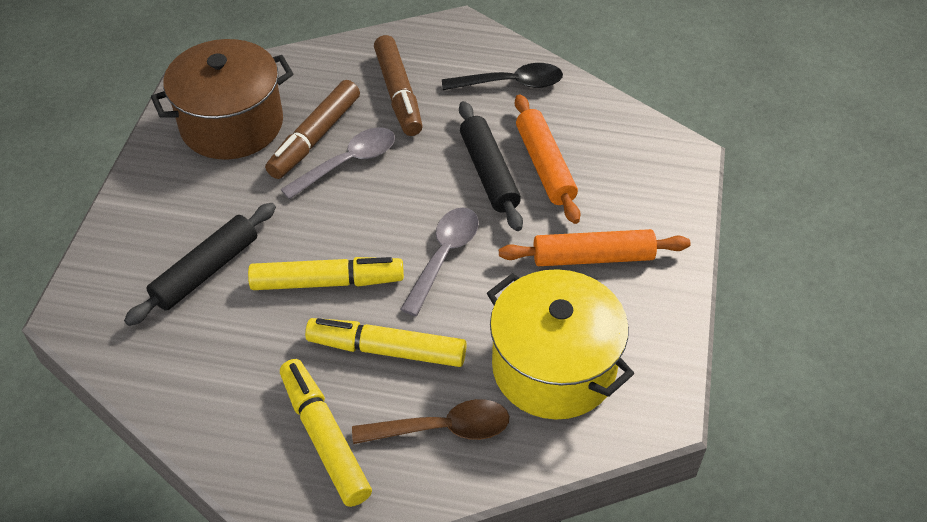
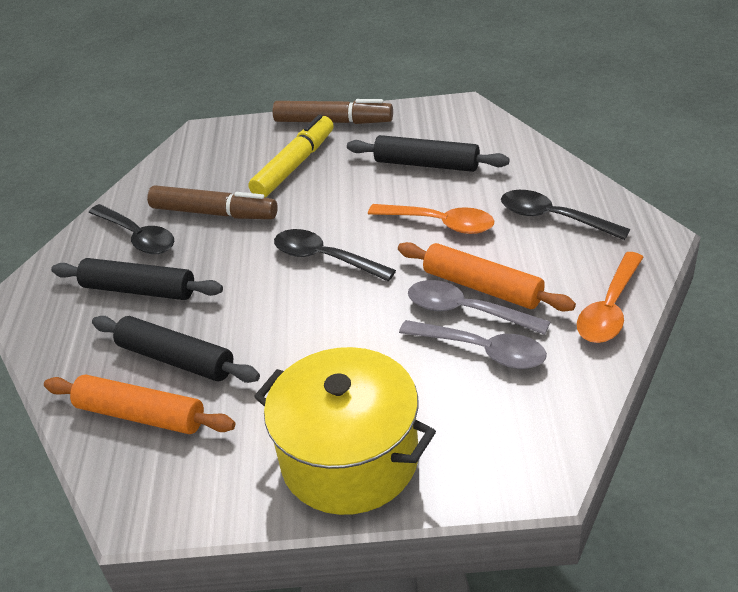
black rolling pin: [124,203,276,326] [459,101,523,231] = 2 -> [51,258,223,300] [92,316,260,383] [347,135,510,172] = 3
black spoon: [442,63,563,90] = 1 -> [88,204,174,254] [274,229,396,281] [501,190,630,240] = 3
brown pot: [151,39,293,159] = 1 -> none = 0
brown spoon: [352,399,509,444] = 1 -> none = 0
orange spoon: none = 0 -> [368,204,494,234] [577,252,643,343] = 2
yellow marker: [248,257,404,290] [280,359,372,507] [305,318,467,367] = 3 -> [249,115,334,198] = 1

